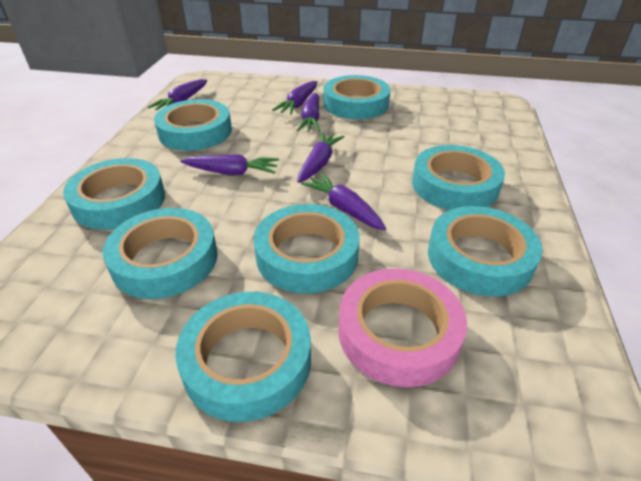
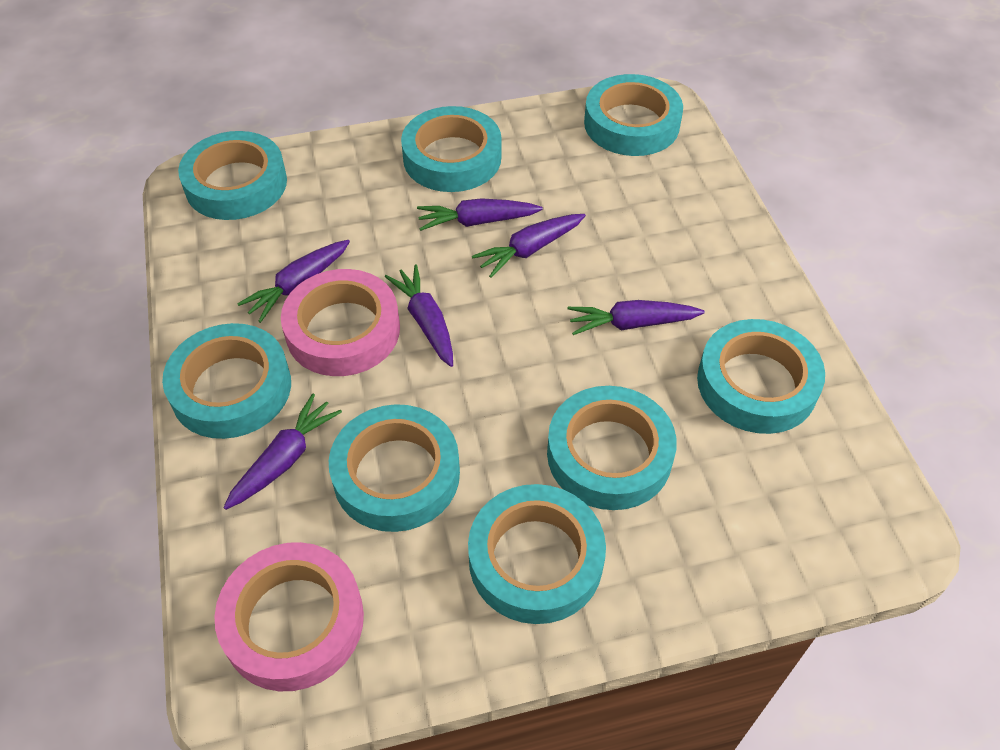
pink tape: [338,268,467,387] = 1 -> [214,542,364,691] [281,269,400,376] = 2

